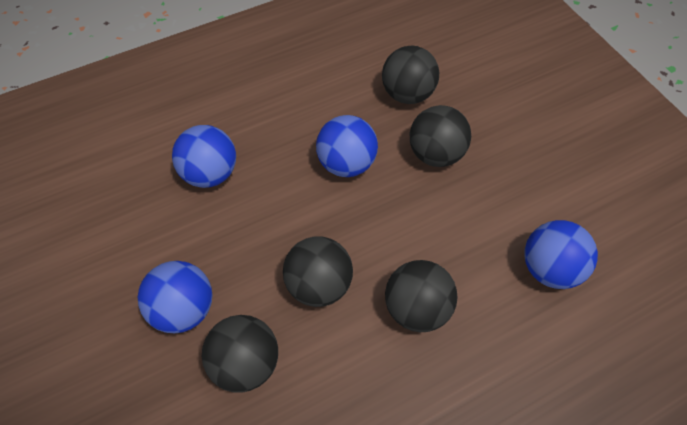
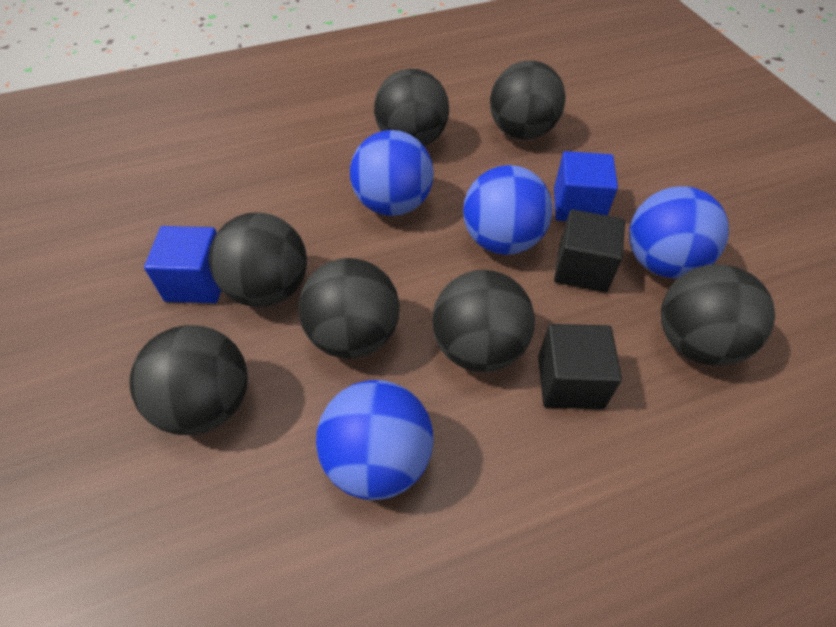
black ball: [202,315,278,393] [283,237,353,307] [382,45,439,104] [385,260,458,332] [410,105,471,167] = 5 -> [129,325,248,435] [209,213,307,307] [298,258,400,358] [374,69,449,146] [432,270,535,372] [490,61,566,140] [661,264,775,366] = 7
black cube: none = 0 -> [538,324,622,409] [554,210,625,292] = 2
blue cube: none = 0 -> [144,226,221,303] [554,151,618,221] = 2

